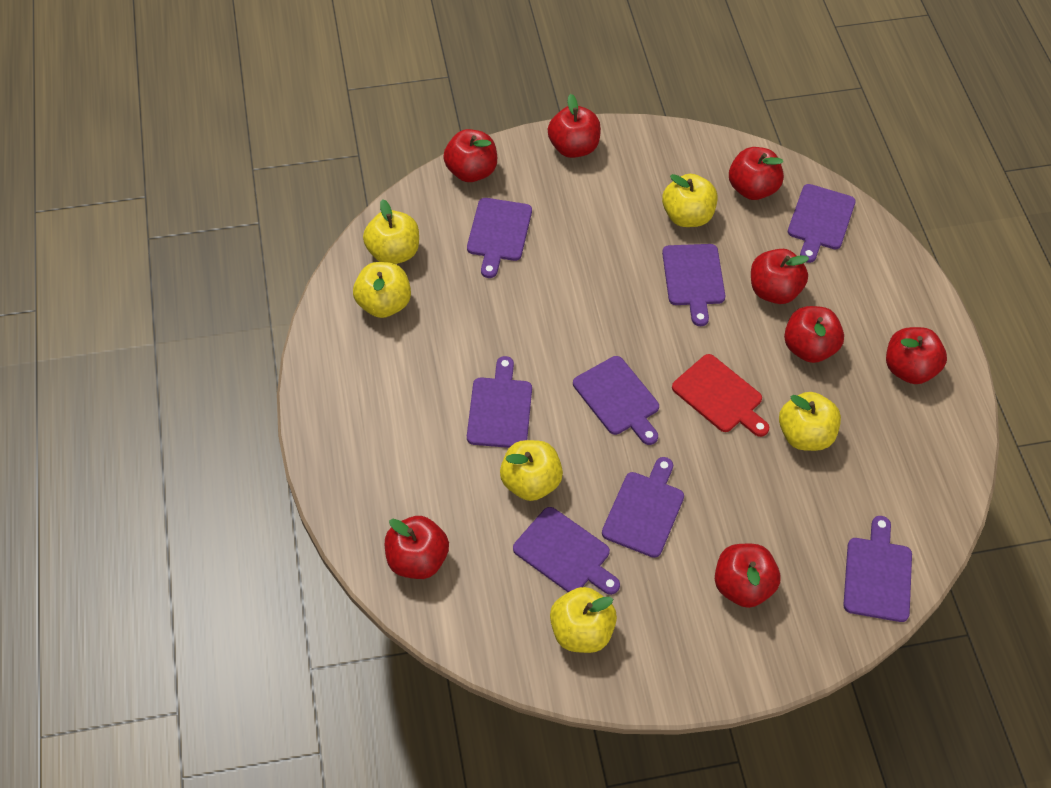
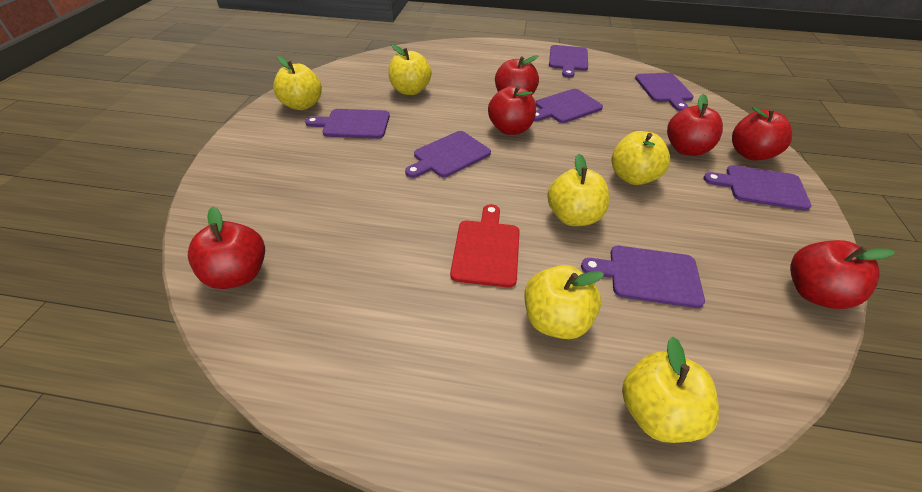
purple cutting board: [467,198,532,278] [467,356,532,448] [513,507,620,595] [573,356,659,445] [602,457,684,558] [662,244,725,326] [788,184,856,263] [843,516,912,622] = 8 -> [305,109,390,139] [405,131,491,178] [534,89,603,123] [549,45,588,78] [581,246,705,308] [635,73,694,111] [703,165,811,211] = 7
red apple: [385,516,449,579] [443,129,497,182] [548,94,601,158] [715,544,780,608] [729,147,784,200] [751,249,809,304] [784,306,844,363] [886,327,947,384] = 8 -> [188,206,265,289] [488,86,536,135] [495,55,539,95] [667,94,723,156] [732,107,792,161] [790,240,895,309] = 6

